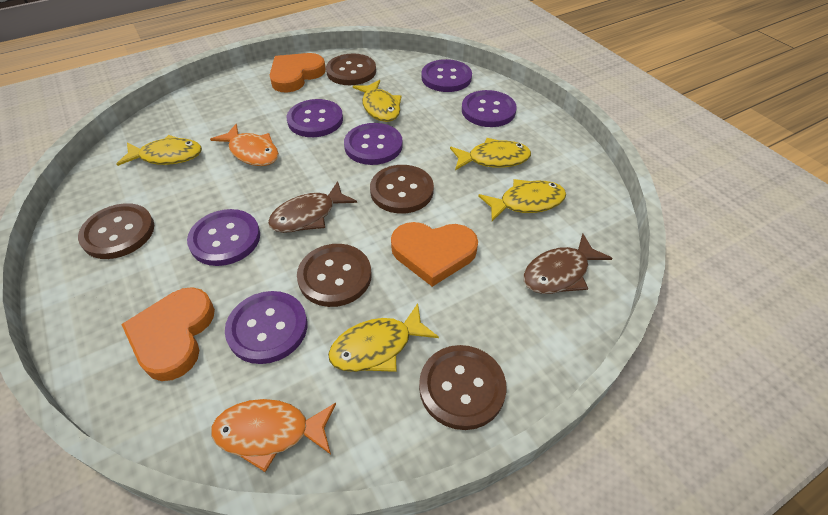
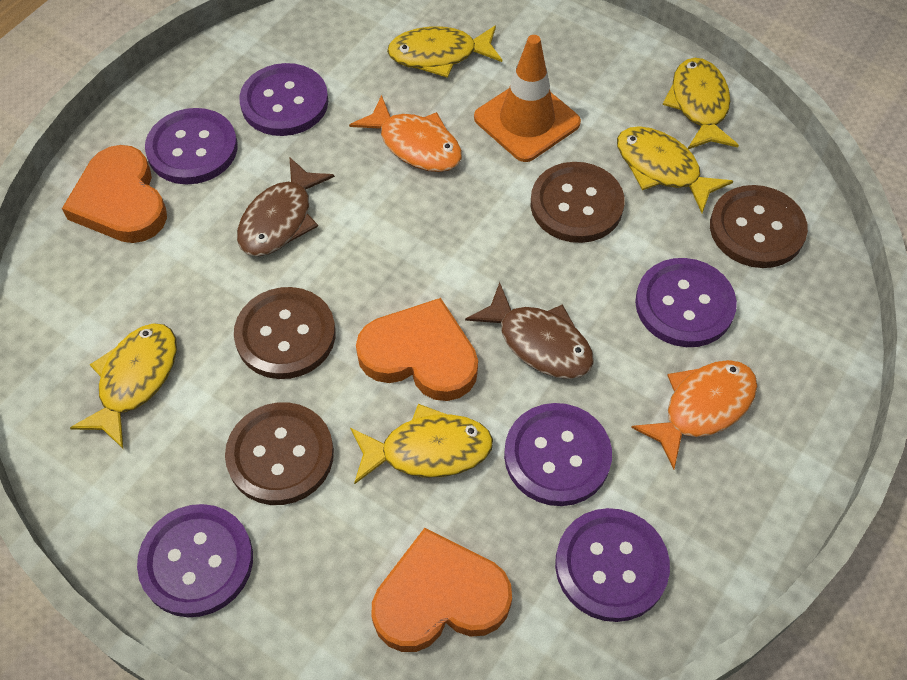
brown button: [78,203,154,259] [297,244,372,307] [326,53,376,85] [370,165,434,214] [419,345,506,430] = 5 -> [225,402,334,505] [234,287,336,379] [531,162,625,243] [710,185,808,268] = 4
orange traffic cone: none = 0 -> [474,35,581,162] = 1

